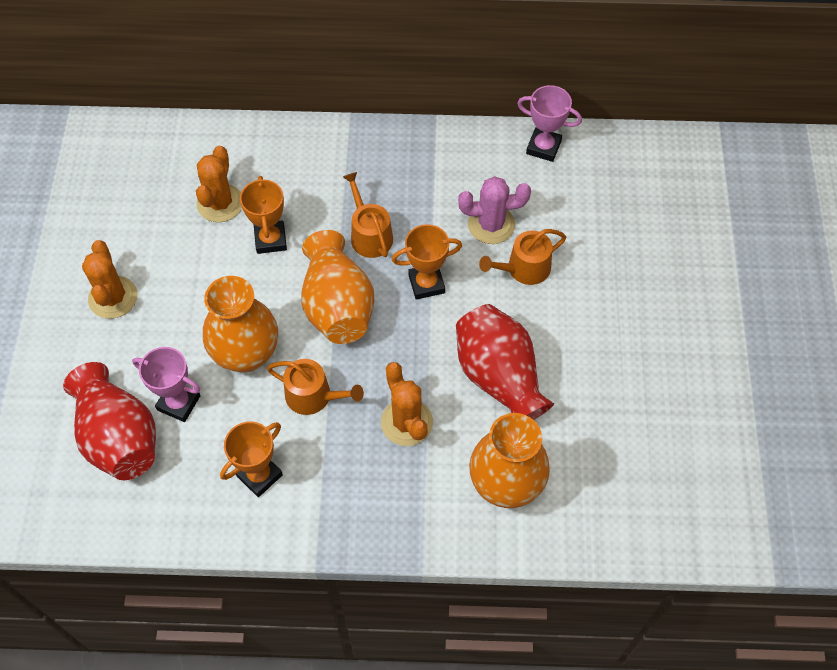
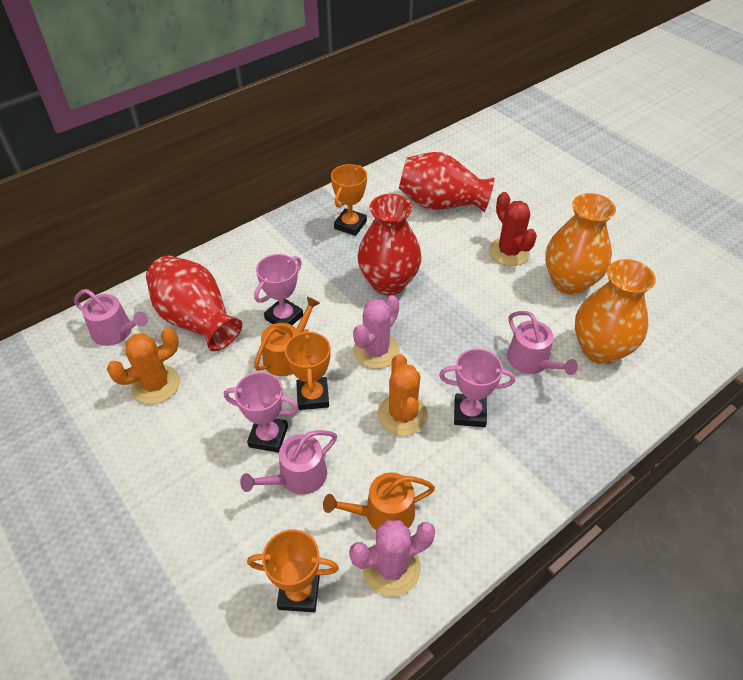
orange cactus: [82,240,138,319] [196,146,242,222] [381,362,433,446] = 3 -> [107,328,180,404] [378,354,428,436] = 2
orange vase: [203,276,278,372] [301,230,375,344] [469,413,550,508] = 3 -> [545,193,616,295] [575,259,656,364] = 2
orange watering can: [267,359,364,415] [343,172,393,258] [479,229,566,285] = 3 -> [254,297,320,376] [323,472,435,530] = 2
pink cactus: [458,176,531,244] = 1 -> [349,520,435,596] [353,296,400,369] = 2
pink trophy: [132,347,201,422] [517,85,582,162] = 2 -> [224,372,299,453] [254,254,303,325] [439,349,515,427] = 3
pink watering can: none = 0 -> [74,289,148,346] [240,430,337,495] [507,311,578,375] = 3
red cactus: none = 0 -> [489,192,537,266] = 1
red vase: [63,362,156,480] [456,304,554,420] = 2 -> [146,255,242,351] [357,194,421,295] [399,152,494,212] = 3

